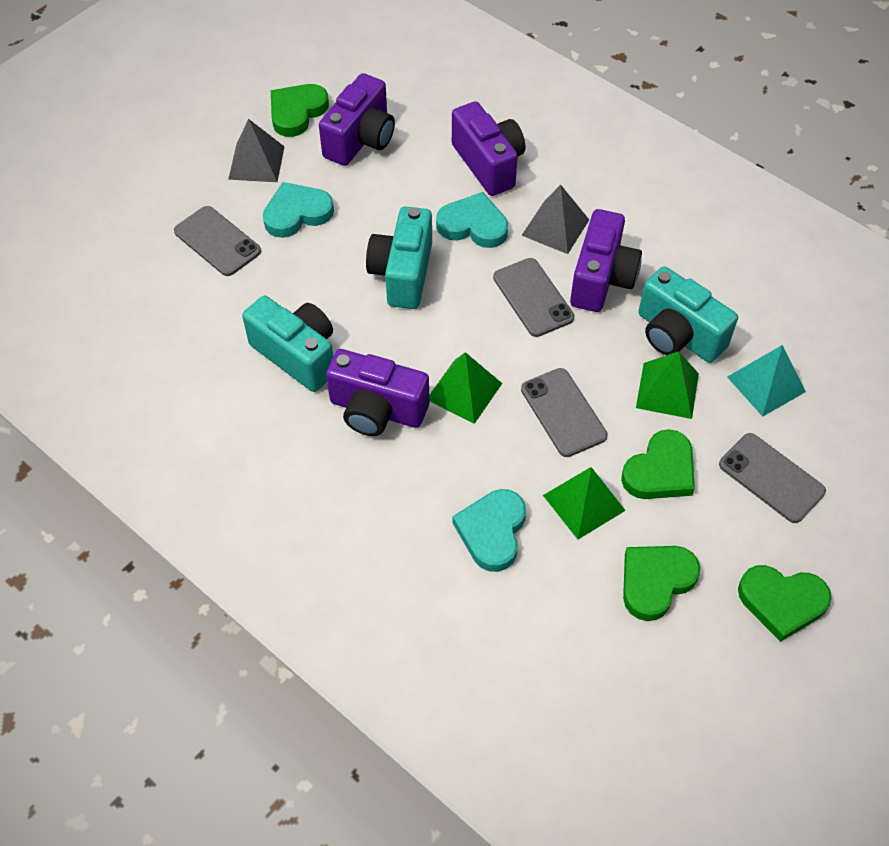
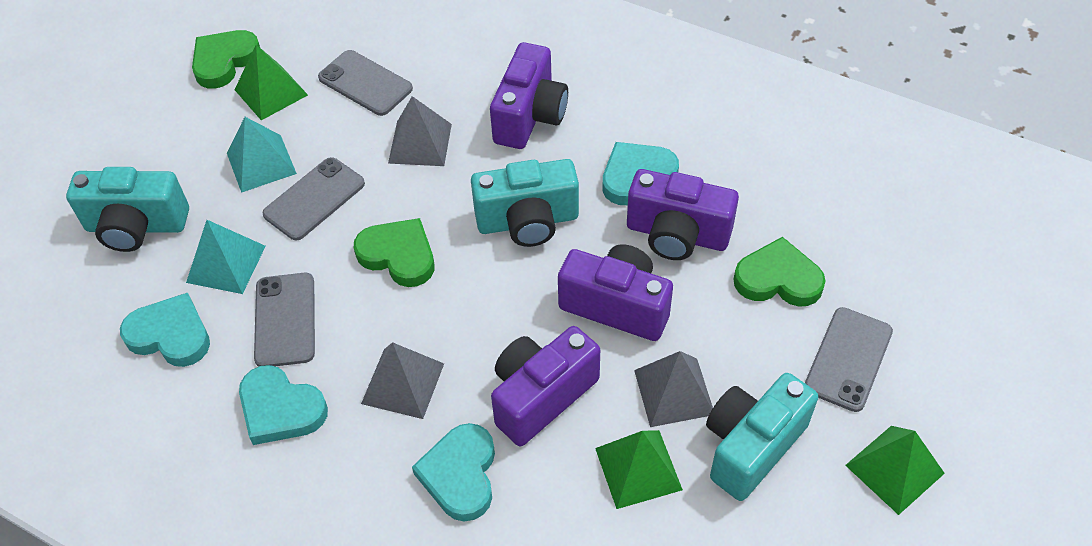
green heart: [271,84,329,137] [621,429,695,499] [623,546,700,621] [738,565,832,642] = 4 -> [192,30,260,89] [354,218,434,287] [734,237,826,307] = 3
grey pyramid: [228,119,285,182] [521,185,589,254] = 2 -> [361,342,444,419] [388,96,452,166] [634,351,713,427] = 3
turquoise heart: [263,182,334,238] [436,192,508,248] [453,489,526,572] = 3 -> [120,293,210,367] [239,365,328,445] [412,423,495,522] [602,142,679,205] = 4
turquoise pyramid: [727,345,806,417] = 1 -> [186,220,266,294] [227,117,297,193] = 2

